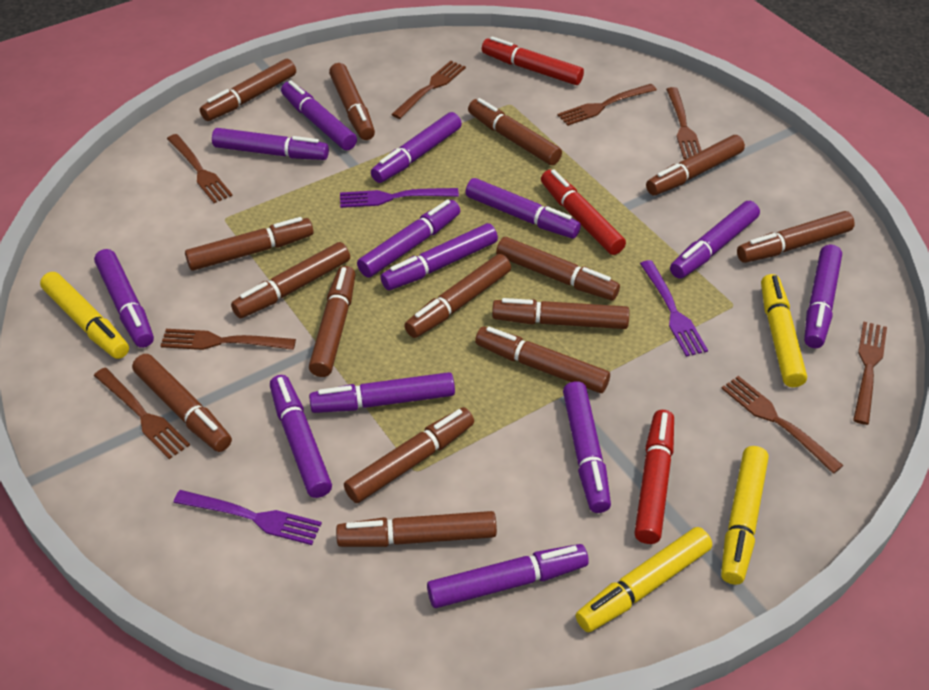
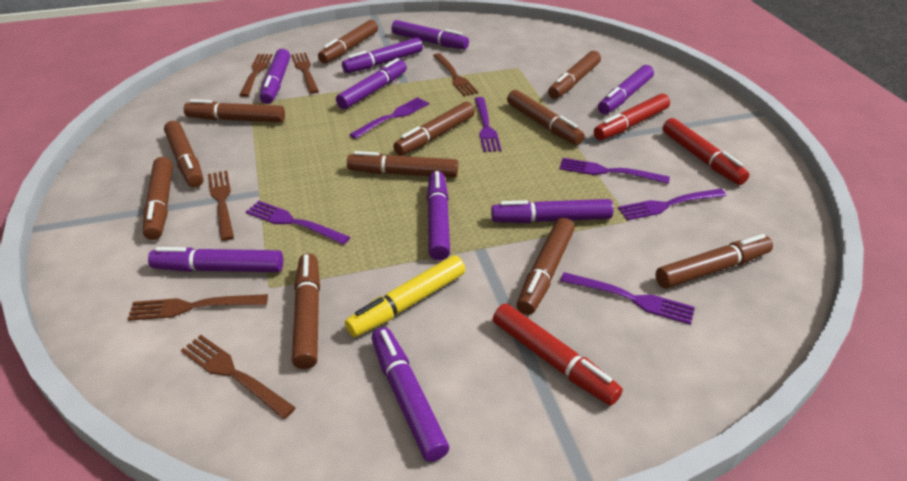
brown fork: [94,368,190,459] [160,329,296,350] [167,134,233,203] [391,61,466,119] [557,84,657,126] [666,87,702,159] [721,376,844,474] [853,322,887,425] = 8 -> [127,294,268,321] [181,335,296,419] [208,171,234,241] [239,54,273,97] [291,52,319,94] [433,53,478,96] = 6
brown marker: [132,354,232,452] [185,217,313,271] [200,59,296,121] [231,242,350,318] [309,266,356,377] [329,63,375,140] [336,511,497,547] [344,407,474,503] [404,254,511,338] [468,98,562,165] [475,327,610,393] [492,298,629,329] [496,237,620,300] [646,135,745,195] [737,211,855,263] = 15 -> [143,157,173,240] [164,121,204,188] [184,99,285,122] [292,253,320,369] [318,20,378,63] [347,151,458,178] [393,102,475,156] [507,90,585,145] [517,218,575,315] [548,51,601,99] [656,234,773,289] = 11
purple fork: [173,490,322,545] [340,188,459,208] [640,260,708,357] = 3 -> [246,201,350,245] [349,97,429,139] [475,97,501,152] [560,158,670,184] [560,272,695,325] [618,188,727,220] = 6
purple marker: [94,249,154,348] [212,128,329,160] [270,375,332,498] [281,80,357,150] [309,372,455,413] [357,199,460,277] [371,112,462,183] [380,223,498,290] [427,544,589,608] [465,178,581,238] [563,381,611,513] [670,201,760,279] [804,245,842,348] = 13 -> [148,247,283,272] [260,49,290,104] [336,58,407,109] [342,38,423,73] [372,327,449,462] [391,20,469,49] [427,171,450,260] [491,199,613,223] [598,65,654,114] = 9
yellow marker: [40,272,129,359] [576,527,712,632] [721,446,769,585] [761,274,807,387] = 4 -> [345,255,465,337] = 1

